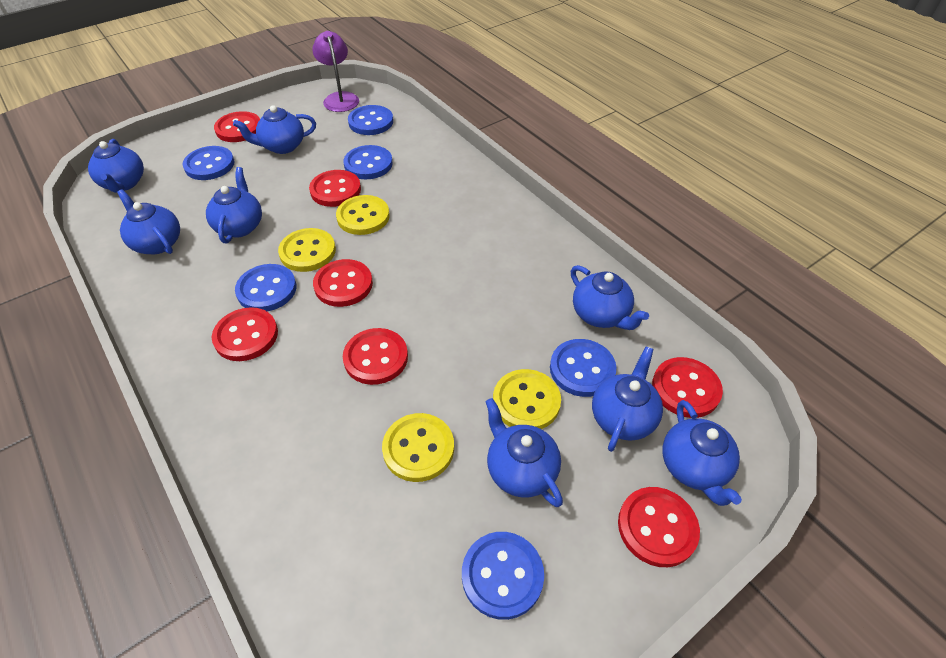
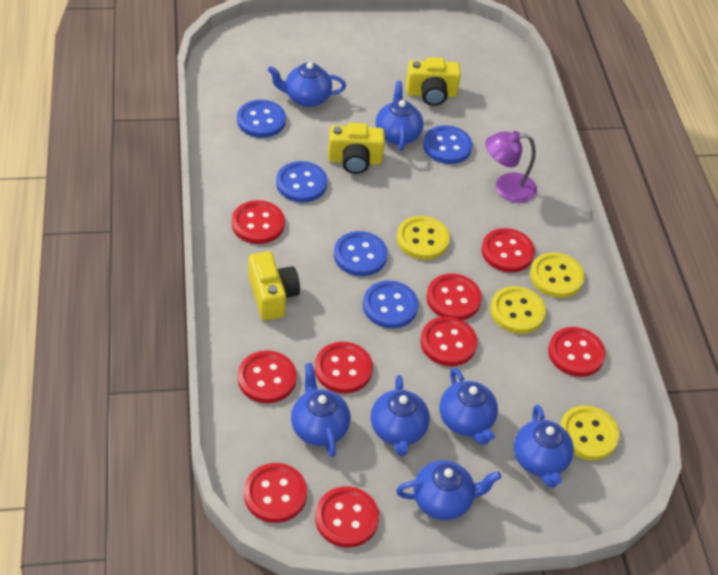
blue button: [183,146,235,180] [235,264,296,311] [343,145,393,179] [348,105,393,135] [462,532,544,620] [550,339,616,397] = 6 -> [237,100,286,138] [276,161,327,202] [334,231,387,276] [363,281,418,328] [423,125,473,164] = 5
blue teapot: [88,139,144,193] [117,189,180,254] [206,167,262,243] [233,105,316,154] [485,398,563,507] [571,265,649,330] [592,347,663,452] [662,400,742,506] = 8 -> [268,62,346,107] [291,363,350,457] [371,375,430,456] [376,81,423,151] [396,460,501,520] [439,367,498,445] [514,404,574,488] = 7
red button: [212,307,278,361] [214,111,260,142] [309,170,361,207] [313,259,373,307] [343,328,408,385] [618,487,700,567] [652,357,723,418] = 7 -> [232,200,285,244] [238,351,297,403] [244,463,307,523] [315,342,373,394] [315,486,379,548] [420,316,477,366] [426,274,482,320] [481,228,535,272] [548,327,606,377] = 9
yellow camera: none = 0 -> [248,251,300,320] [328,123,385,174] [406,57,461,106] = 3

